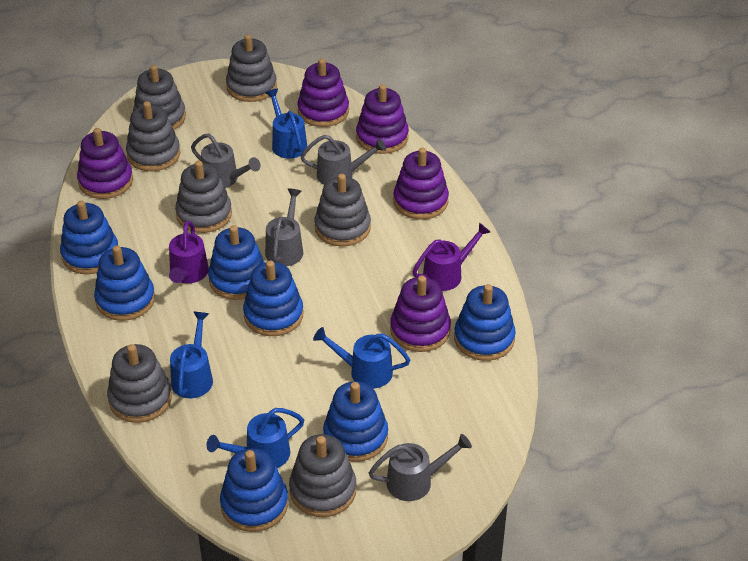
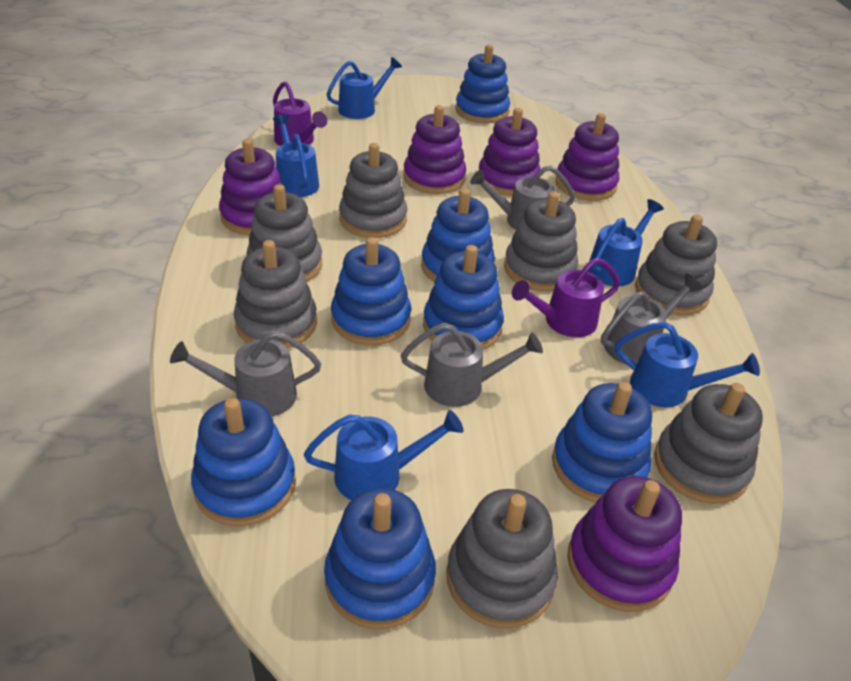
blue watering can: [170,312,213,398] [207,408,304,468] [265,89,307,159] [313,327,410,389] = 4 -> [273,114,319,197] [304,410,463,500] [327,57,402,119] [588,199,664,286] [615,322,760,408] = 5

